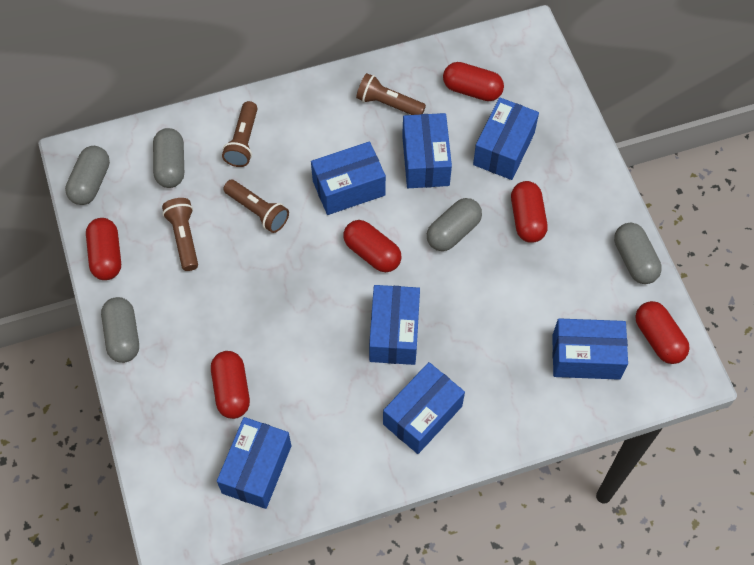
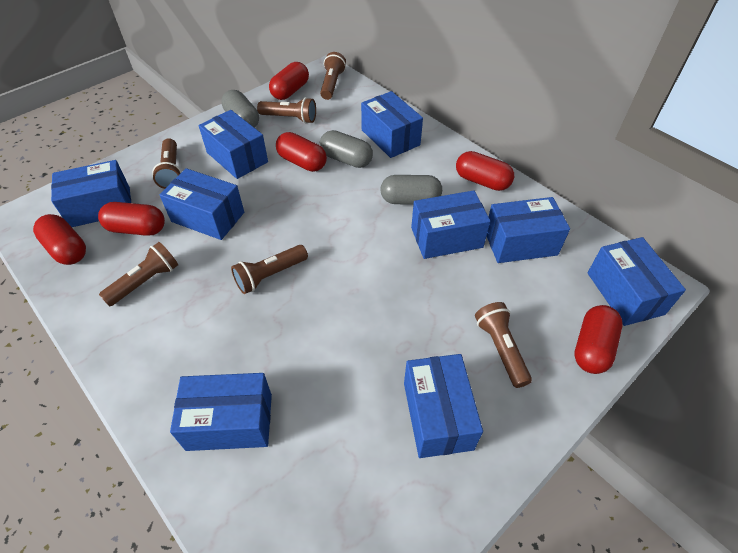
blue box: [217,417,291,509] [311,141,386,215] [369,285,420,365] [383,362,465,454] [402,113,452,188] [473,98,539,180] [552,318,628,380] = 7 -> [51,160,131,227] [160,168,244,240] [170,373,272,451] [199,110,268,179] [361,91,423,158] [404,354,483,458] [411,190,491,259] [487,197,570,263] [588,237,686,326] = 9
brown flashlight: [162,198,198,271] [222,101,258,167] [223,180,289,233] [356,73,426,115] = 4 -> [99,242,178,306] [152,138,182,189] [231,245,308,294] [257,97,316,123] [320,52,346,100] [475,302,532,388] = 6
grey capsule: [65,146,110,205] [101,297,139,363] [153,128,184,188] [427,198,482,251] [614,223,662,284] = 5 -> [221,90,259,128] [319,130,373,168] [380,175,442,205] = 3

